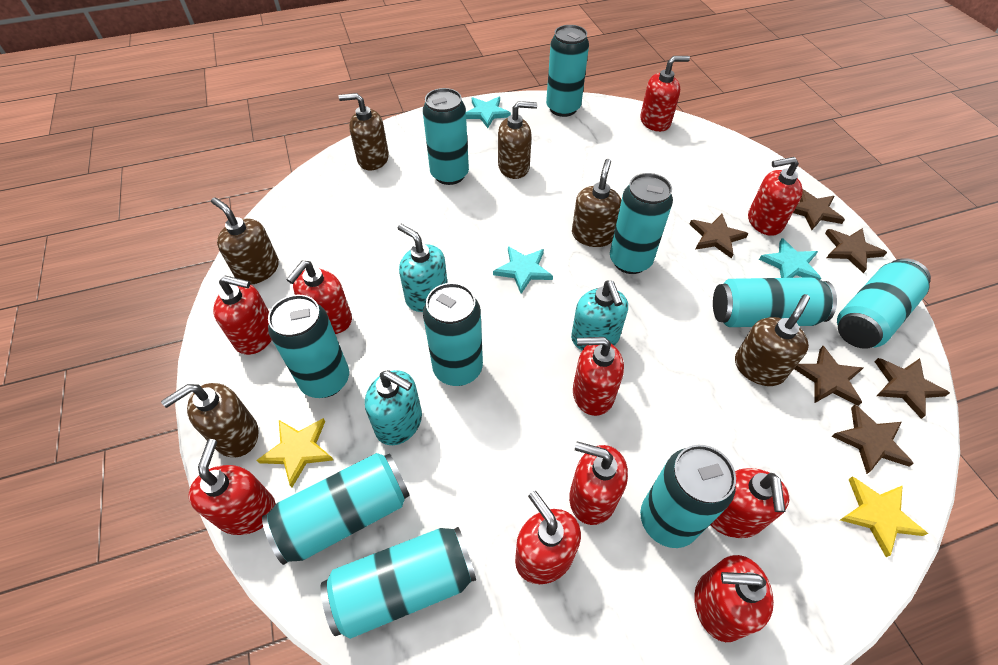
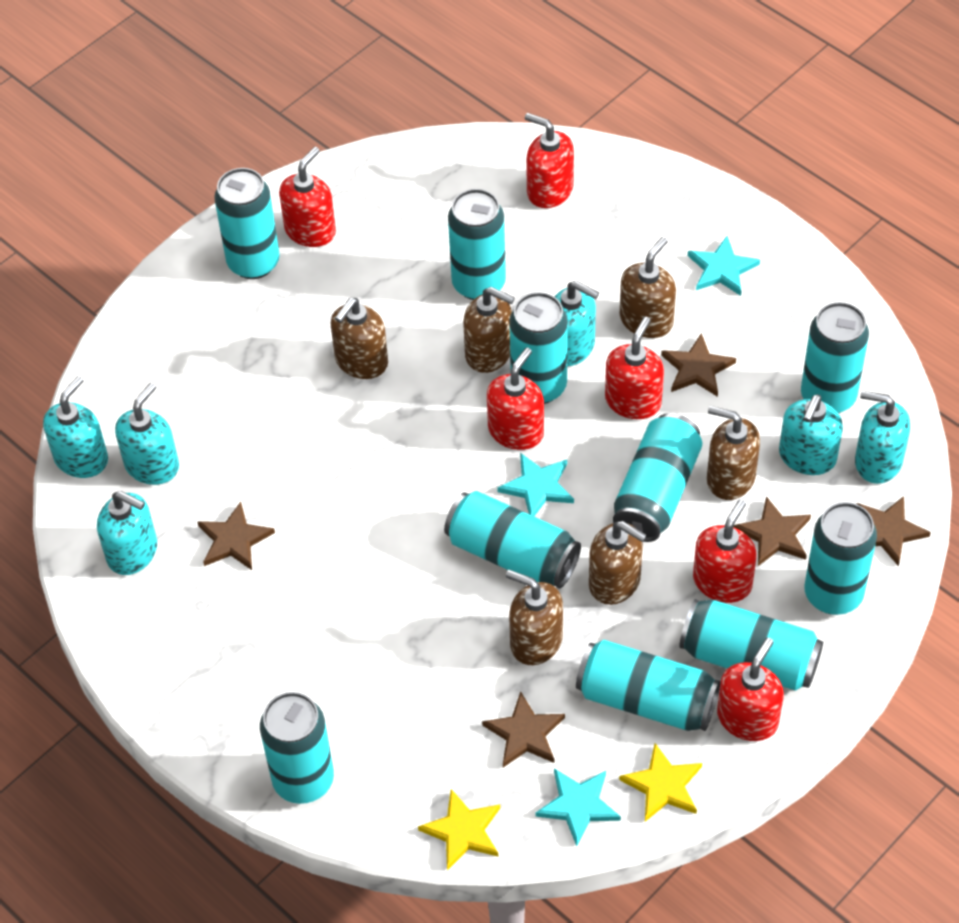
brown star: [690,214,749,258] [793,189,845,230] [794,346,863,406] [825,228,887,273] [831,405,914,474] [875,358,950,419] = 6 -> [197,502,275,570] [482,691,565,767] [661,333,736,397] [734,496,811,566] [857,496,931,567] = 5
red soap dispenser: [188,439,276,535] [213,275,272,355] [287,261,352,334] [515,491,581,584] [569,441,628,525] [573,337,624,416] [640,56,690,132] [694,555,774,642] [710,468,789,538] [748,157,803,236] = 10 -> [279,147,336,247] [487,347,544,450] [525,113,574,208] [605,317,664,419] [693,499,757,603] [717,637,784,741] = 6
turquoise soap dispenser: [365,370,422,445] [398,224,448,312] [571,281,628,350] = 3 -> [43,376,108,478] [97,491,157,575] [115,383,179,485] [554,281,599,366] [779,394,843,475] [855,391,910,484] = 6

